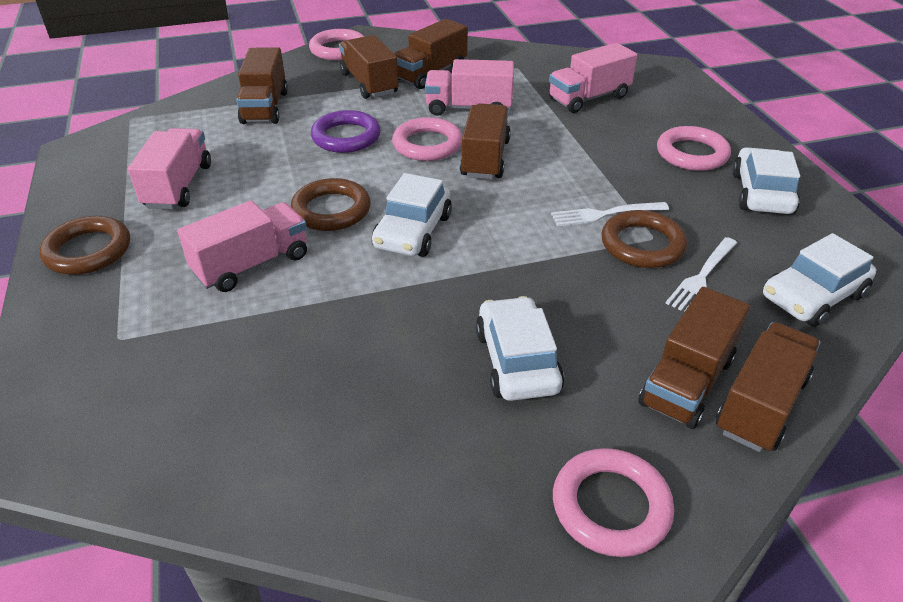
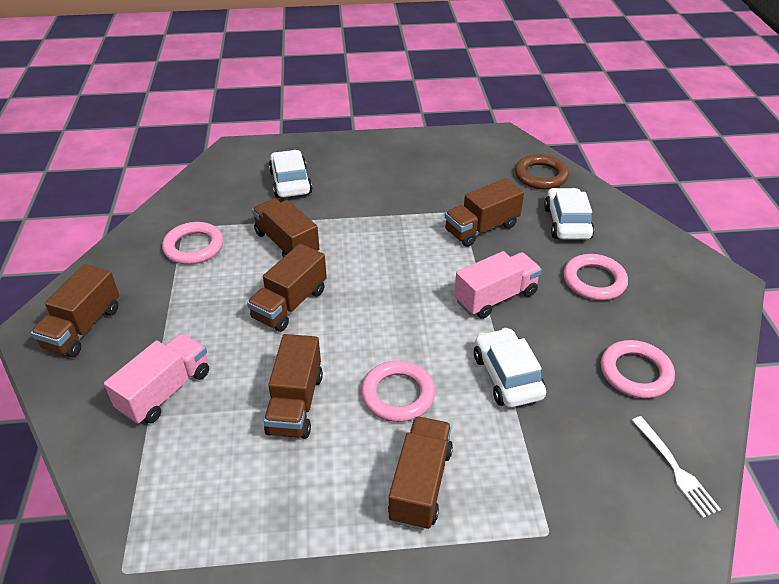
brown ring: [39,216,130,275] [291,178,371,231] [601,210,687,268] = 3 -> [515,154,569,189] = 1
pink truck: [128,128,211,209] [177,200,307,292] [425,59,514,116] [549,43,637,113] = 4 -> [104,333,209,424] [454,251,542,319] = 2
purple ring: [311,110,381,153] = 1 -> none = 0
white car: [372,173,452,257] [476,296,564,401] [732,147,800,214] [763,233,876,327] = 4 -> [268,150,313,198] [474,328,546,408] [544,188,594,240] = 3
white fork: [551,202,669,226] [665,237,737,312] = 2 -> [632,416,721,518] = 1

